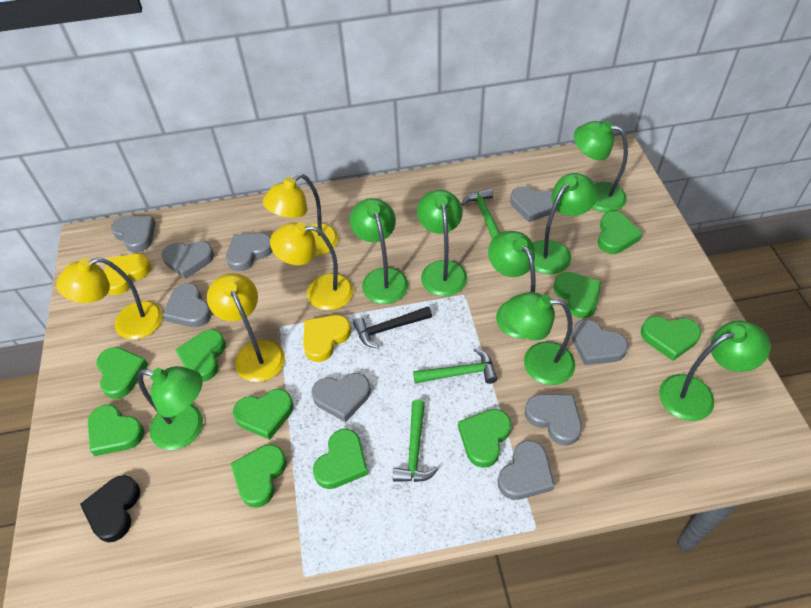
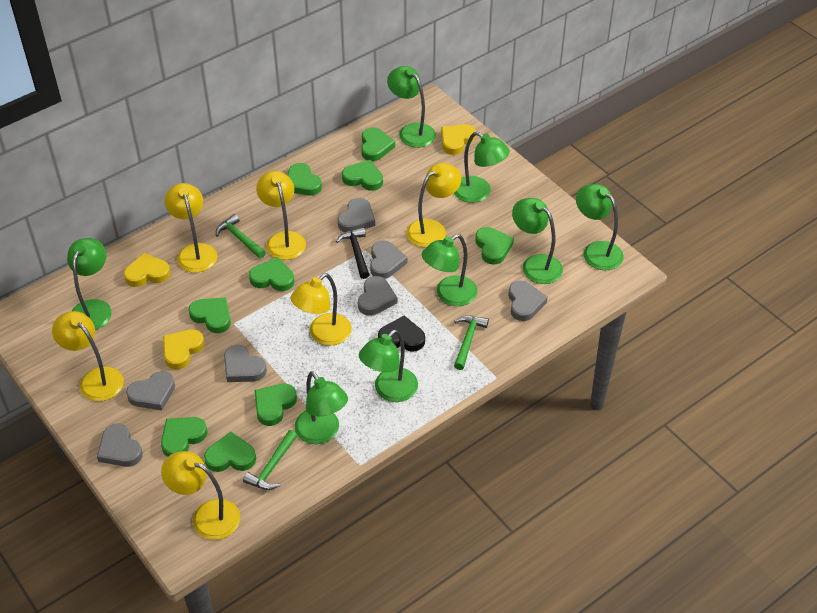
green heart: [88,404,145,456] [96,347,148,399] [176,329,226,382] [230,445,287,508] [233,389,293,440] [313,429,368,489] [458,409,511,468] [554,272,601,318] [598,211,643,254] [641,316,701,361] = 10 -> [161,417,207,457] [188,297,231,333] [204,432,256,472] [249,257,294,291] [254,384,297,426] [287,163,322,196] [342,160,383,191] [361,127,395,161] [475,227,514,265] = 9
grey heart: [111,216,156,253] [162,241,214,279] [162,283,212,327] [226,233,272,272] [312,373,371,422] [498,440,555,500] [510,186,557,222] [525,394,582,446] [571,319,628,365] = 9 -> [97,423,143,467] [126,371,175,410] [224,345,267,382] [337,198,375,232] [358,276,398,316] [370,240,407,279] [508,281,548,321] = 7
yellow heart: [104,254,151,295] [303,315,351,362] = 2 -> [124,253,170,287] [163,329,204,369] [441,124,476,155] = 3
yellow lamp: [56,257,163,340] [207,273,285,382] [263,174,338,256] [270,222,353,310] = 4 -> [52,311,124,401] [161,451,240,540] [164,183,217,273] [256,171,306,260] [291,273,352,346] [407,163,461,247] = 6

